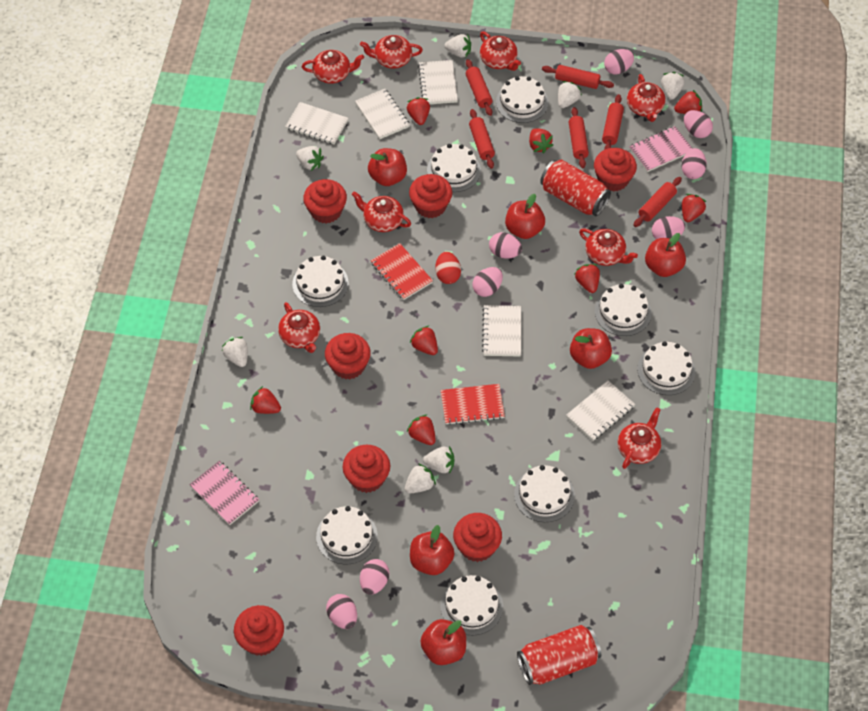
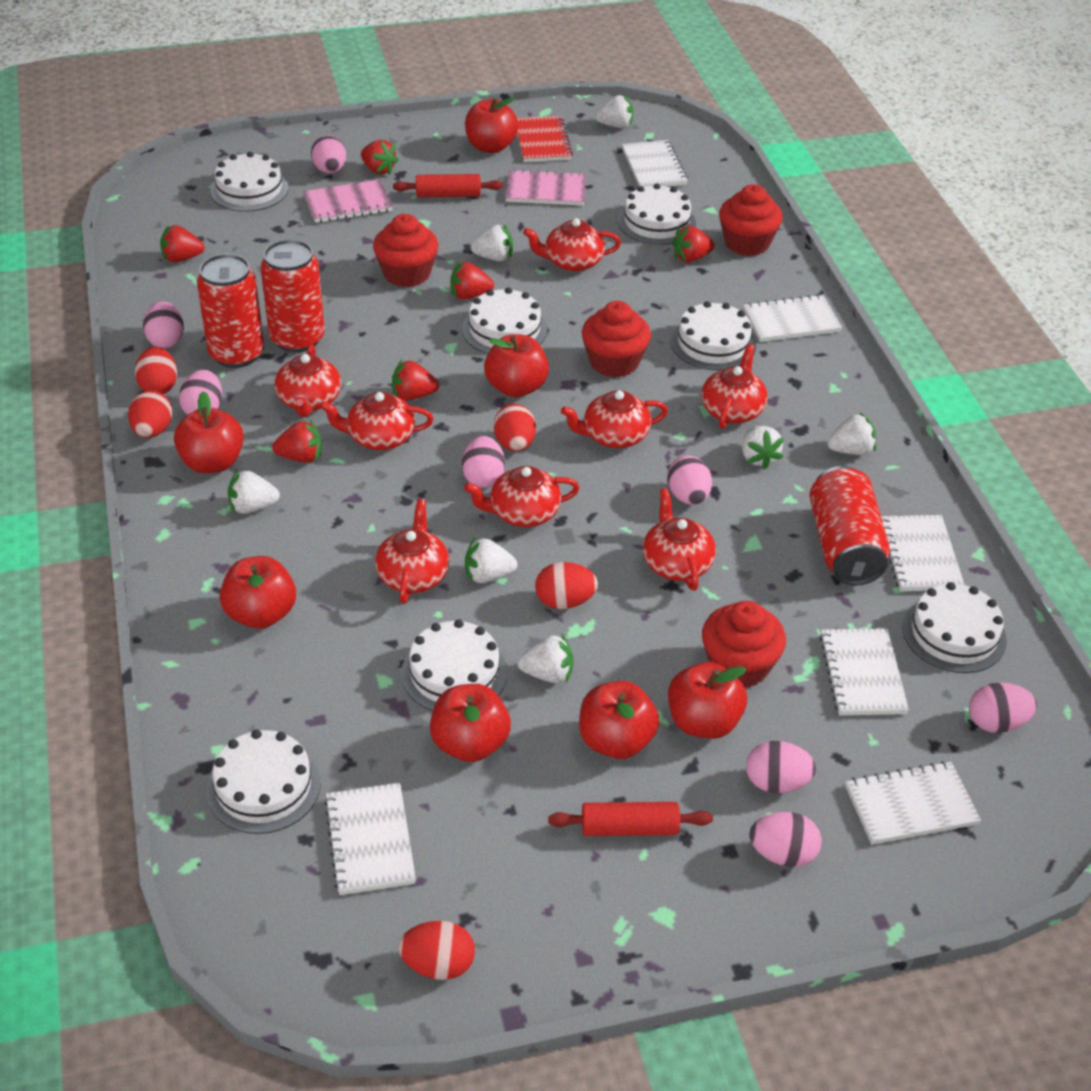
red apple: [368,148,407,186] [410,525,455,575] [420,619,466,665] [505,194,545,239] [570,328,612,369] [645,233,686,277] = 6 -> [174,391,244,474] [220,556,296,629] [430,684,511,762] [465,97,519,153] [484,334,549,397] [579,681,659,759] [668,662,747,739] = 7
red can: [517,625,601,685] [540,159,611,216] = 2 -> [197,254,264,368] [261,239,325,353] [809,466,890,585] = 3
red cupcake: [234,605,284,656] [303,179,347,224] [325,333,371,379] [343,445,390,493] [409,174,452,218] [453,513,502,562] [594,148,637,192] = 7 -> [373,214,438,287] [582,301,651,378] [702,601,786,688] [719,184,783,256] = 4
red egg: [435,252,461,284] = 1 -> [128,390,172,438] [135,347,177,394] [398,921,475,980] [494,404,536,451] [535,562,598,609] = 5
red notebook: [370,243,433,300] [441,384,505,425] = 2 -> [517,116,573,162] = 1
red rolling pin: [466,59,493,116] [469,109,495,169] [542,65,614,89] [569,107,589,168] [602,94,624,150] [633,177,682,227] = 6 -> [393,174,503,198] [548,802,713,836] = 2
red strawberry: [250,386,281,414] [407,97,430,125] [407,414,436,445] [410,326,438,355] [529,128,553,154] [574,264,600,293] [674,90,702,114] [682,194,706,222] = 8 -> [160,225,205,262] [272,420,322,463] [361,140,399,175] [392,360,439,401] [450,262,494,300] [672,226,715,262] = 6
white cake: [292,255,349,307] [316,506,378,564] [427,144,481,192] [440,575,503,635] [496,76,548,123] [514,465,575,522] [595,284,652,336] [637,341,696,395] = 8 -> [206,730,321,834] [210,152,288,212] [401,619,508,711] [462,287,547,354] [618,183,696,245] [671,301,756,371] [902,582,1007,673] = 7
white notebook: [285,102,348,144] [355,89,410,139] [418,60,458,104] [482,305,521,357] [566,381,635,441] = 5 -> [324,783,416,895] [622,140,688,187] [743,294,842,342] [819,628,909,716] [845,761,981,845] [881,515,965,591] = 6

